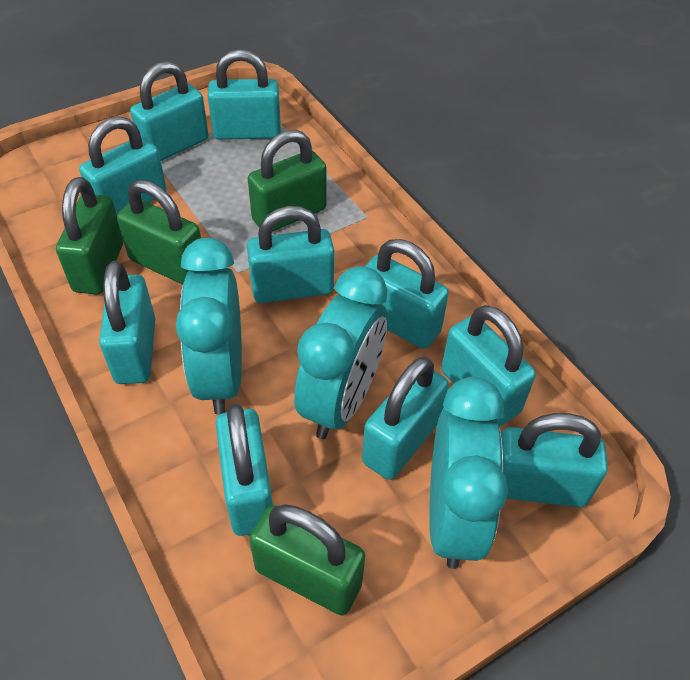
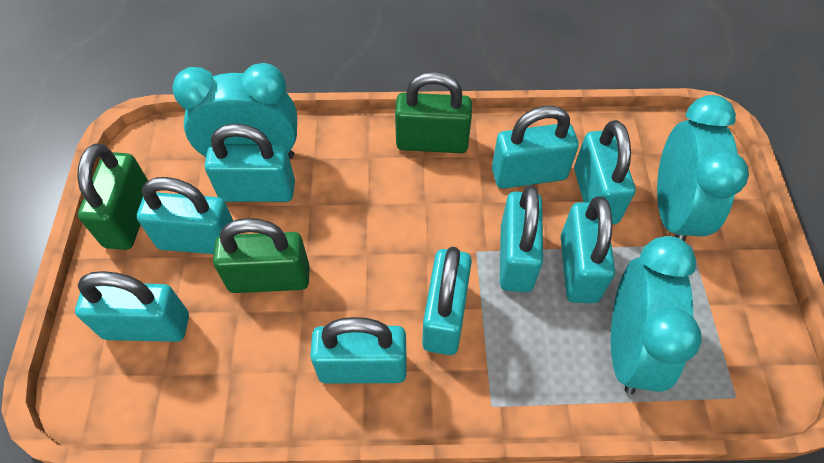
green padlock: [56,177,124,295] [117,180,201,285] [248,130,327,232] [249,504,365,615] = 4 -> [77,143,148,250] [213,218,310,293] [395,72,472,153] = 3
turquoise padlock: [79,116,167,215] [99,261,155,384] [130,61,208,161] [208,49,281,140] [216,403,273,536] [247,206,334,303] [362,357,449,480] [365,239,449,349] [441,305,536,426] [501,413,608,507] = 10 -> [75,271,189,342] [137,177,233,254] [205,123,295,202] [310,317,406,384] [422,247,472,355] [492,106,579,189] [500,185,543,292] [561,197,615,303] [574,120,635,225] = 9

